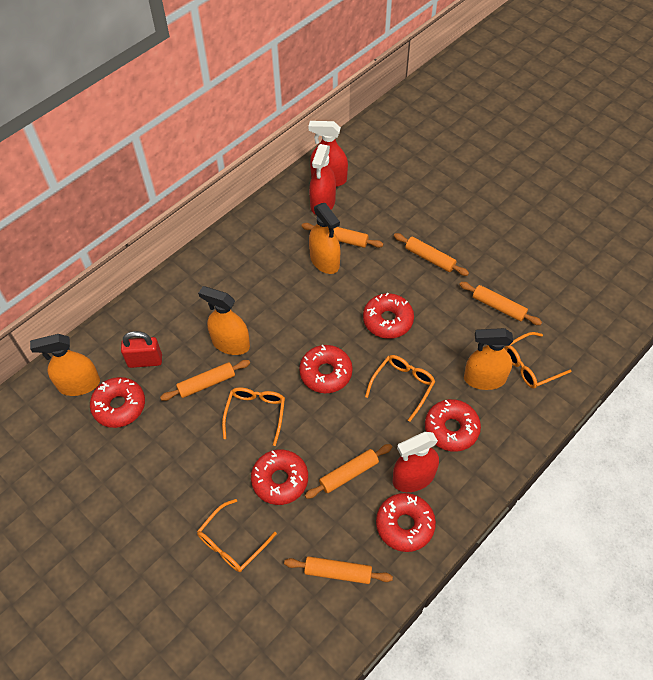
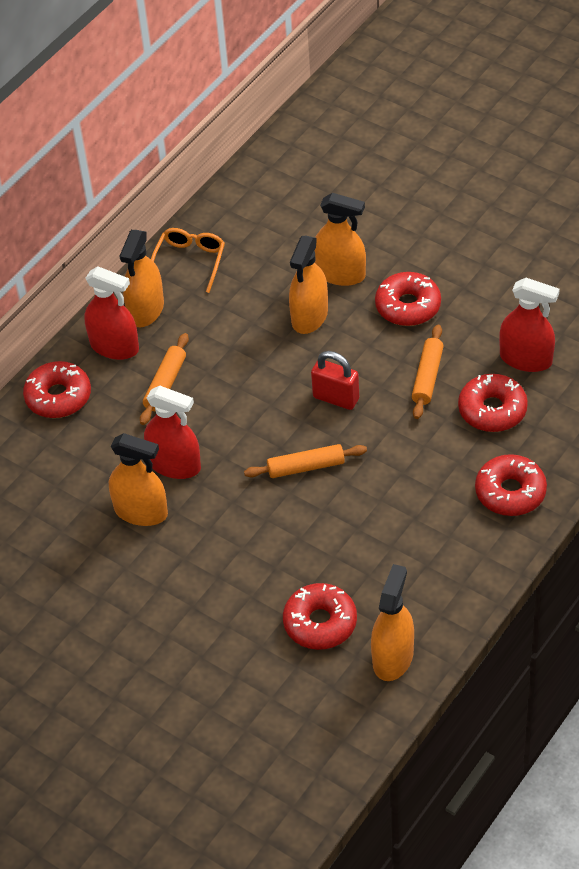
orange glasses: [197,499,277,572] [222,387,285,446] [365,355,435,422] [505,332,572,388] = 4 -> [151,228,225,293] = 1
orange rolling pin: [160,360,250,401] [284,556,393,584] [301,223,383,248] [305,444,392,499] [394,233,469,276] [459,282,542,325] = 6 -> [140,333,189,425] [244,444,367,478] [412,324,444,419] = 3
orange spray bottle: [30,334,100,396] [198,286,250,355] [309,203,340,274] [464,328,513,390] = 4 -> [109,433,168,526] [120,230,164,327] [289,236,328,334] [314,193,366,286] [371,564,414,681] = 5
red donut: [90,377,145,428] [251,449,308,505] [299,344,353,393] [363,293,414,339] [376,493,436,552] [425,399,481,452] = 6 -> [23,361,91,418] [283,583,357,650] [375,272,441,326] [458,374,528,432] [475,454,547,516] = 5

